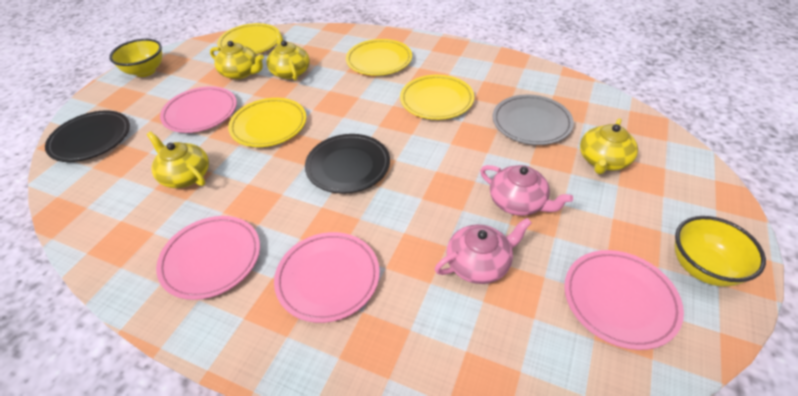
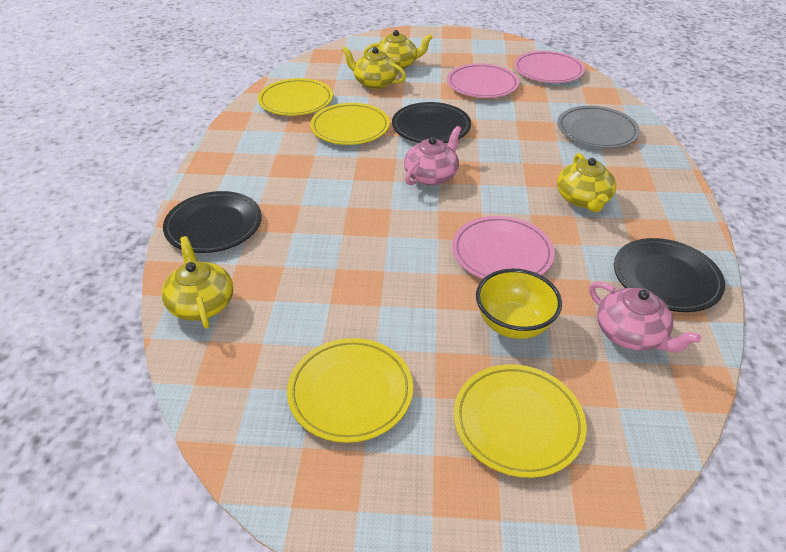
black plate: [45,110,130,162] [305,134,390,194] = 2 -> [163,191,262,253] [392,102,471,143] [614,238,725,312] = 3
pink plate: [156,216,260,300] [160,86,237,133] [274,232,380,323] [564,250,684,350] = 4 -> [447,63,519,98] [452,216,555,279] [514,51,585,83] = 3
yellow bowl: [109,39,162,77] [675,216,766,287] = 2 -> [476,269,562,339] = 1

